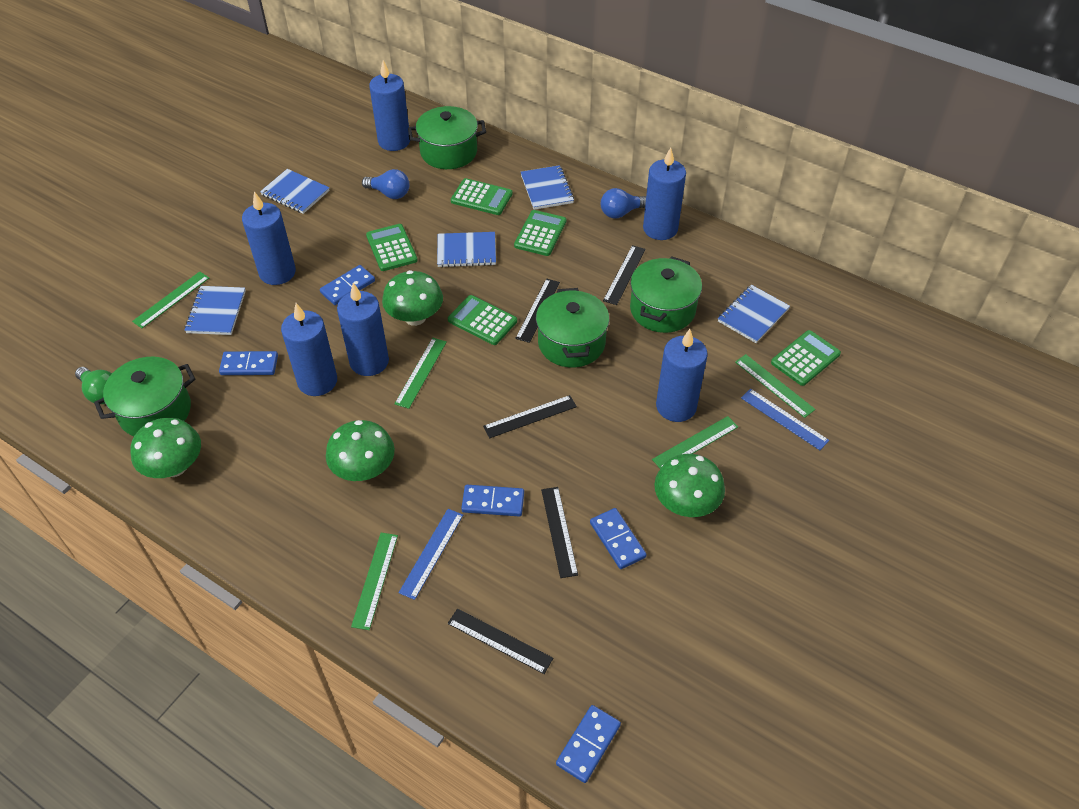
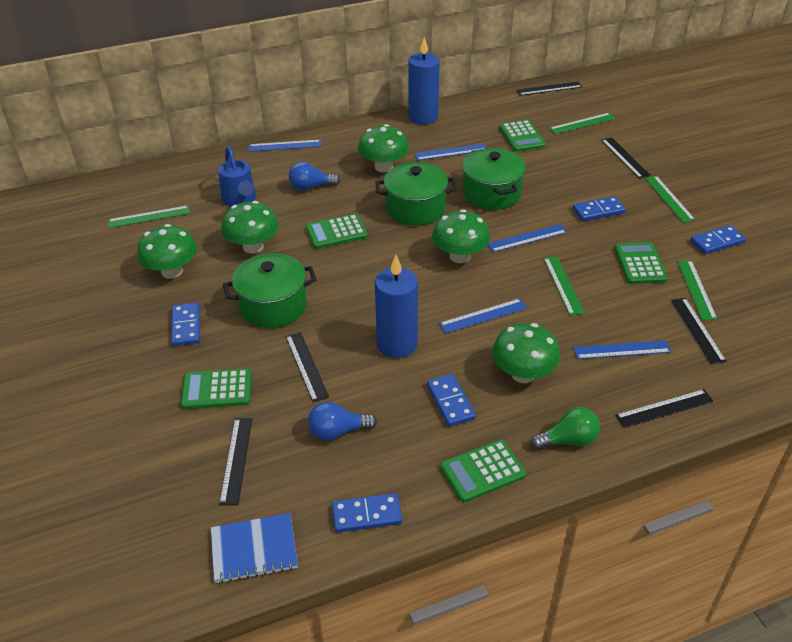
black ruler: [448,609,553,674] [483,395,577,438] [515,278,560,343] [541,487,578,578] [603,245,646,305] = 5 -> [219,418,252,505] [286,332,329,402] [516,82,582,96] [601,137,651,179] [615,389,714,428] [671,298,726,364] = 6
blue candle: [242,191,296,285] [281,303,337,396] [337,283,389,376] [369,60,410,151] [643,147,686,240] [656,329,708,422] = 6 -> [375,255,418,358] [408,37,440,124] = 2
blue notebook: [184,286,246,335] [260,169,330,214] [437,232,496,267] [521,165,574,210] [718,285,790,343] = 5 -> [211,513,298,584] = 1
blue ruler: [399,509,463,600] [741,389,829,450] = 2 -> [249,140,322,152] [414,144,487,161] [439,298,527,333] [488,224,567,252] [573,341,671,359] = 5
blue watering can: none = 0 -> [218,146,256,207] = 1
green mushroom: [131,418,201,478] [326,420,395,481] [382,270,443,326] [654,454,725,517] = 4 -> [137,224,197,279] [221,201,279,254] [358,124,409,173] [432,209,490,263] [492,323,560,383] = 5
green pot: [94,357,196,436] [408,106,486,169] [536,288,609,368] [630,256,702,333] = 4 -> [223,254,317,328] [376,162,457,225] [462,148,526,210] = 3

